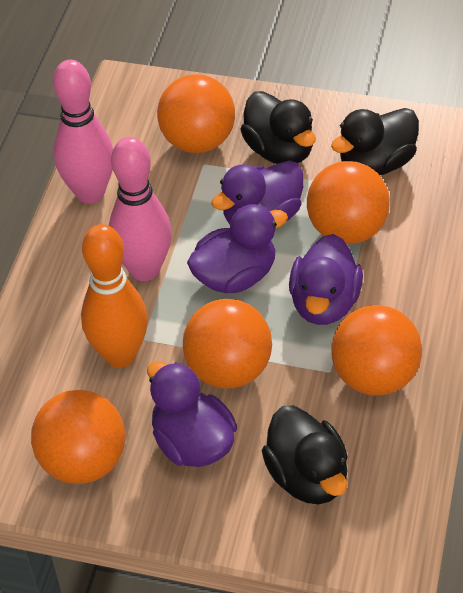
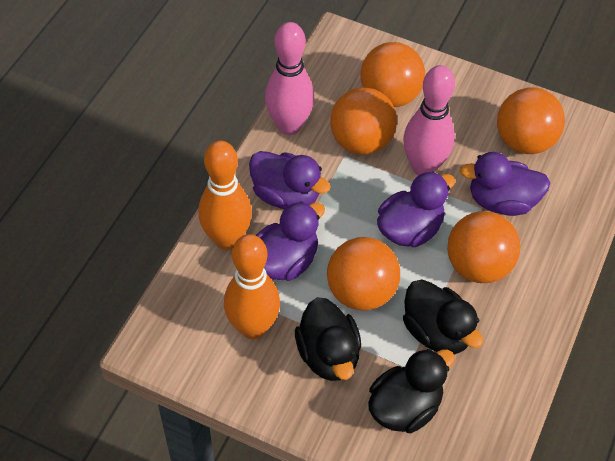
orange bowling pin: [81,224,148,368] = 1 -> [198,141,252,250] [224,234,280,339] = 2

